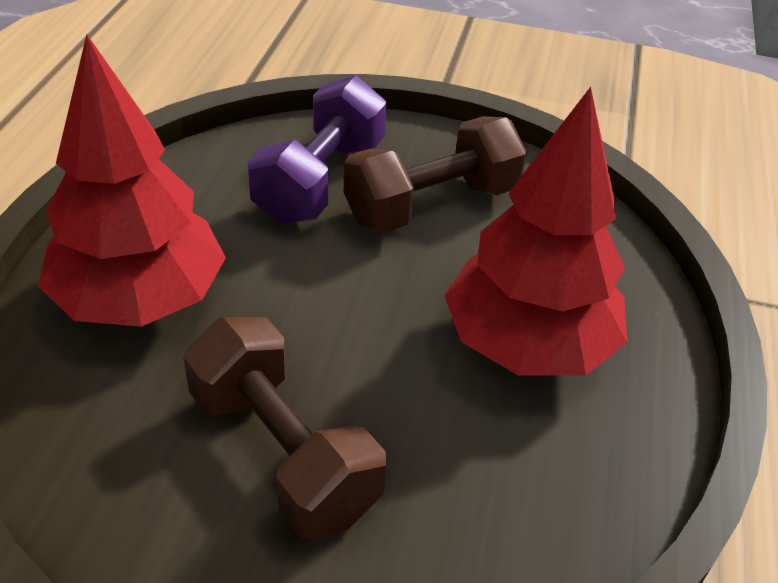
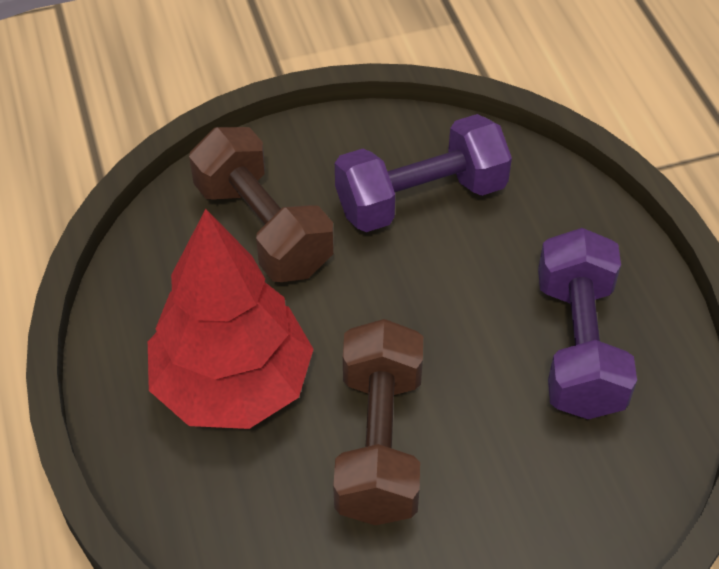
purple dumbbell: [248,75,387,224] = 1 -> [335,114,512,232] [538,228,637,419] = 2
red tree: [38,34,226,327] [444,87,628,376] = 2 -> [148,209,313,429] = 1

